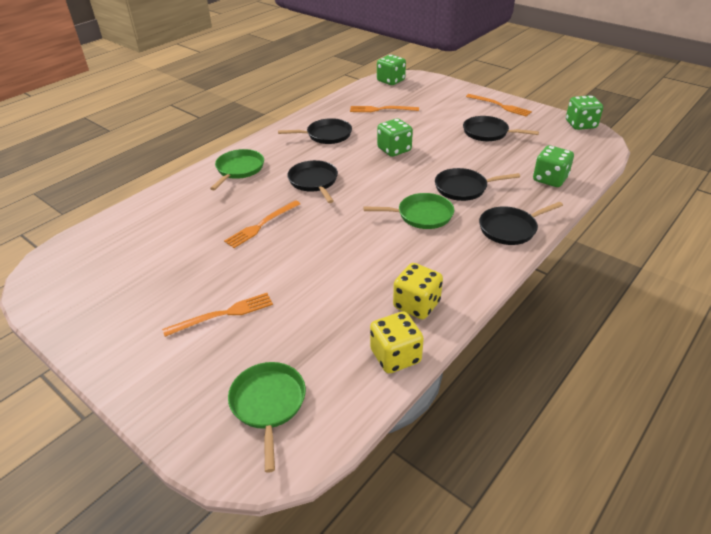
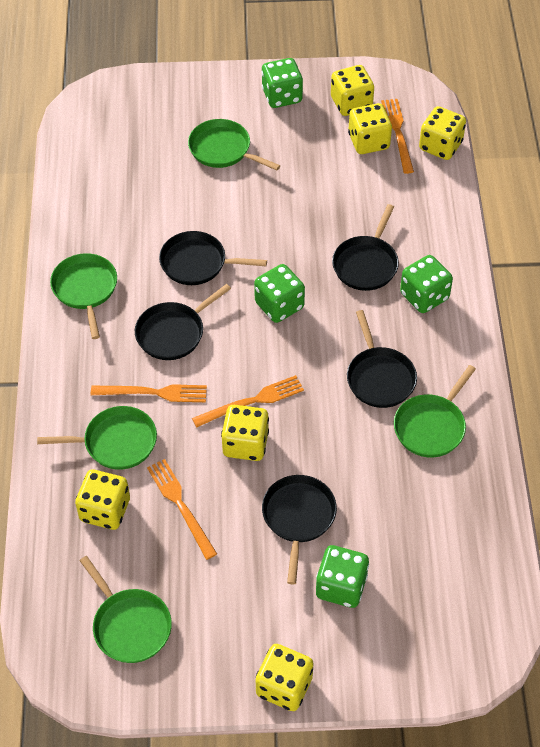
green pan: [210,149,264,190] [228,362,306,473] [363,193,454,229] = 3 -> [37,406,157,470] [50,253,117,339] [80,556,172,663] [188,119,280,170] [394,365,476,457] = 5
yellow dice: [370,311,424,373] [393,263,443,319] = 2 -> [75,469,130,530] [221,405,269,461] [256,644,313,711] [331,65,374,116] [348,103,392,154] [419,106,466,160] = 6

